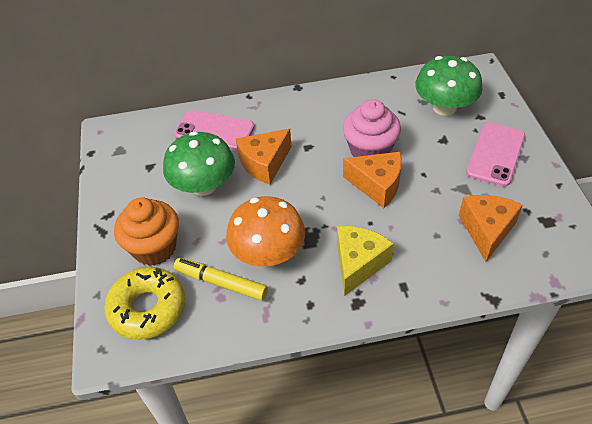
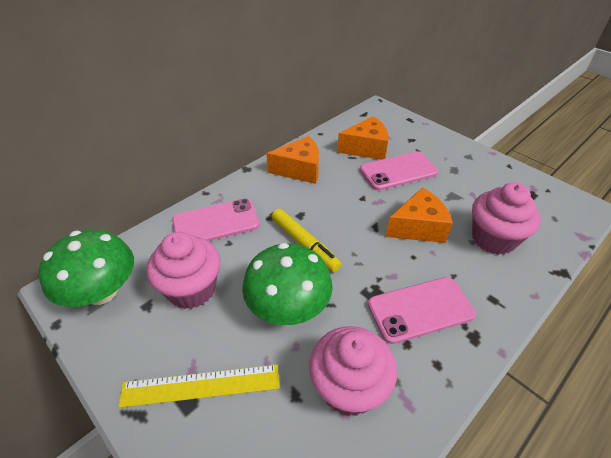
orange cupcake: [114,197,179,266] = 1 -> none = 0
orange mushroom: [226,196,305,267] = 1 -> none = 0
pink cupcake: [343,99,401,157] = 1 -> [147,232,220,309] [309,326,397,416] [472,182,541,255] = 3
pink phone: [174,110,254,151] [466,122,525,187] = 2 -> [172,198,260,241] [360,151,438,191] [368,277,476,344] = 3
yellow cheese: [337,226,394,296] = 1 -> none = 0
yellow donut: [104,267,185,340] = 1 -> none = 0
yellow ruler: none = 0 -> [118,365,280,408] = 1

